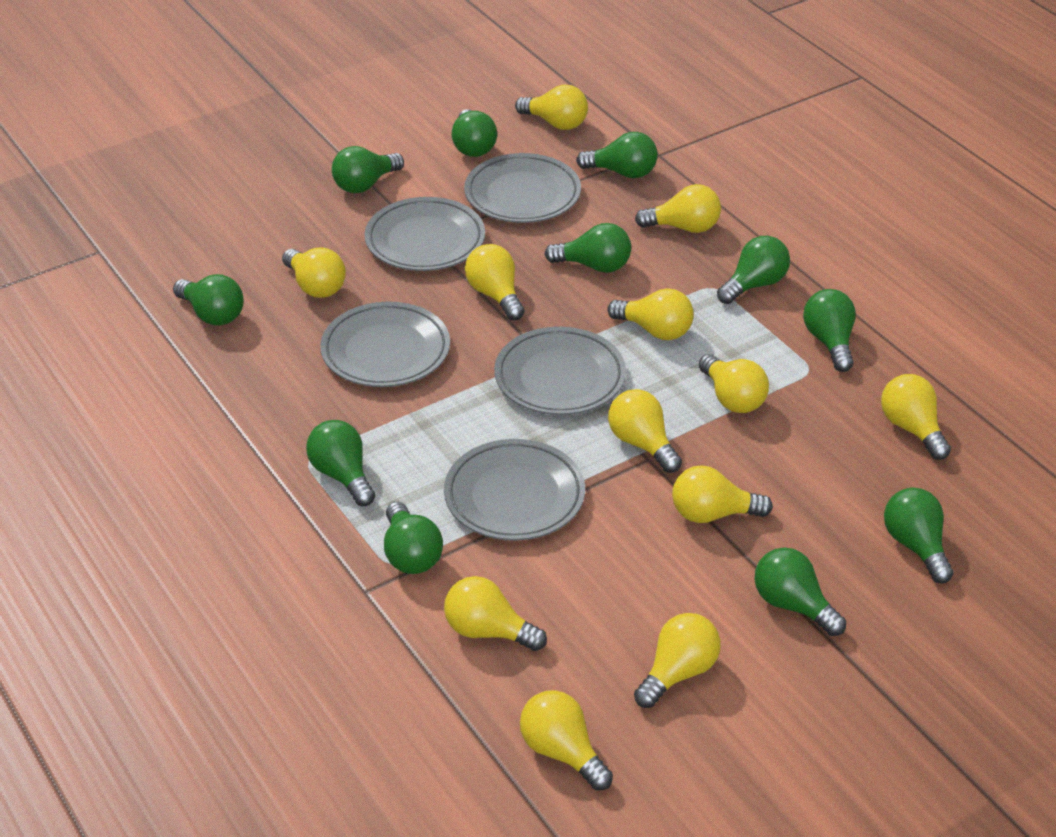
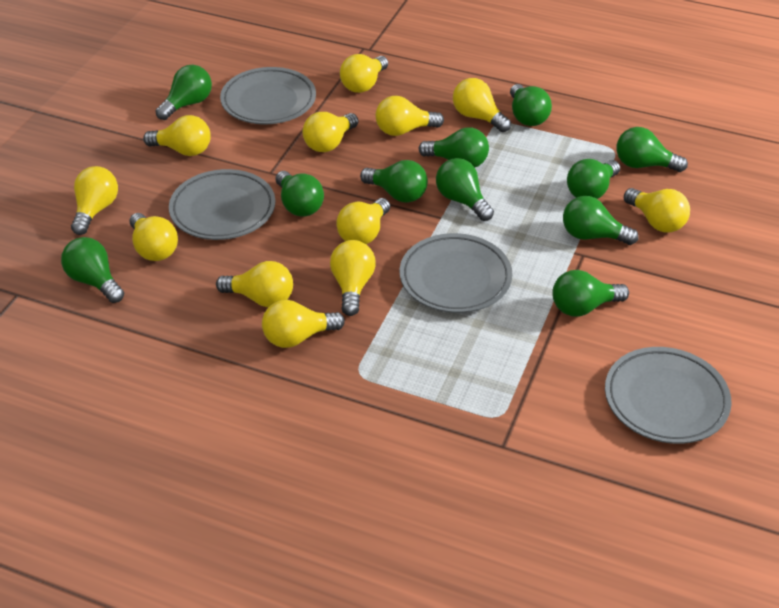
grey plate: [320,302,450,387] [365,197,485,271] [444,439,585,541] [464,153,581,223] [494,327,626,415] = 5 -> [169,169,275,240] [220,67,316,124] [400,233,512,313] [605,347,732,444] = 4

